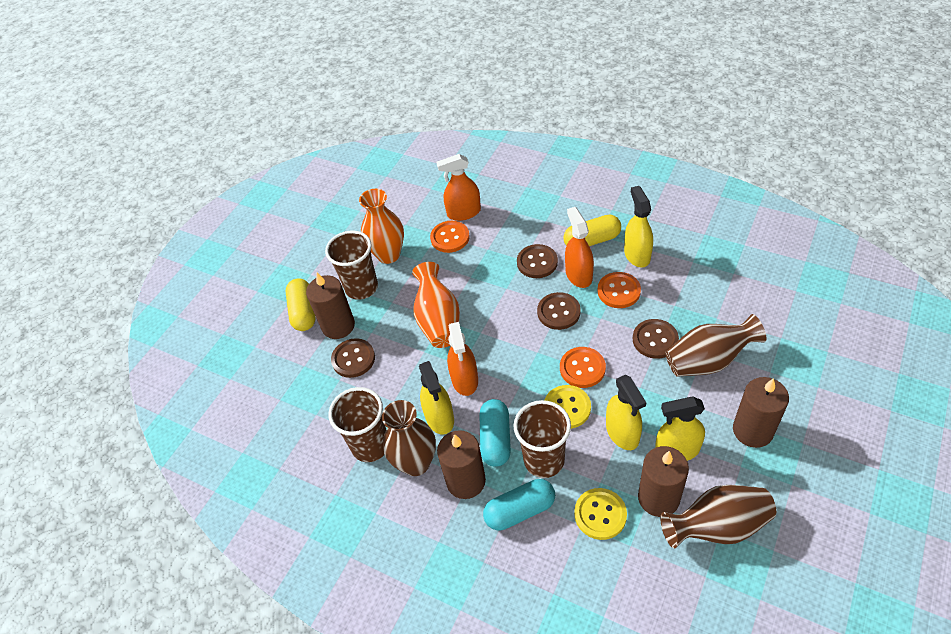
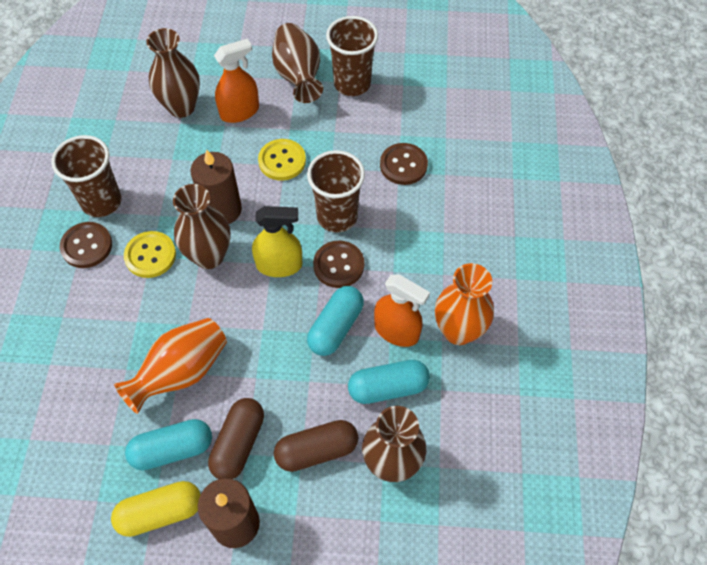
brown button: [331,338,375,378] [517,244,558,278] [537,292,580,330] [633,319,679,359] = 4 -> [60,222,112,268] [313,241,364,288] [380,143,428,185] = 3
brown candle: [306,273,355,339] [437,430,486,499] [638,446,689,517] [733,377,789,448] = 4 -> [190,150,242,224] [198,478,260,548] = 2
brown capsule: none = 0 -> [208,398,264,479] [274,420,358,472] = 2
brown vase: [382,400,436,476] [660,485,776,548] [665,314,767,377] = 3 -> [146,28,200,118] [173,184,230,269] [272,23,323,103] [362,406,426,482] = 4
orange button: [430,221,469,253] [560,347,606,388] [597,272,641,308] = 3 -> none = 0
orange spray bottle: [436,154,481,221] [447,322,478,396] [565,207,594,288] = 3 -> [214,39,259,123] [374,274,430,347] = 2
turquoise capsule: [479,399,511,467] [483,479,555,531] = 2 -> [125,419,212,470] [307,286,364,356] [348,360,430,404] = 3
yellow capsule: [286,278,315,331] [563,215,621,246] = 2 -> [111,481,201,537] = 1
yellow spray bottle: [419,361,454,435] [606,375,646,450] [624,186,653,268] [655,396,705,461] = 4 -> [252,206,302,277] = 1

